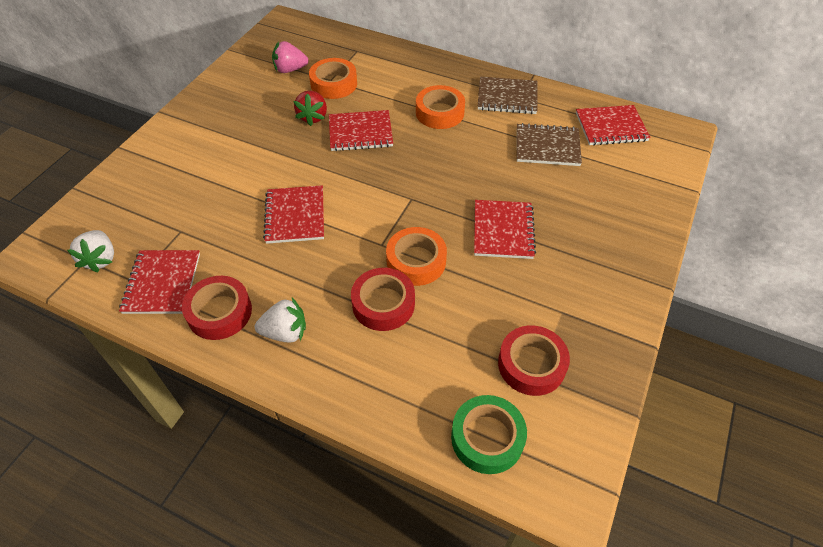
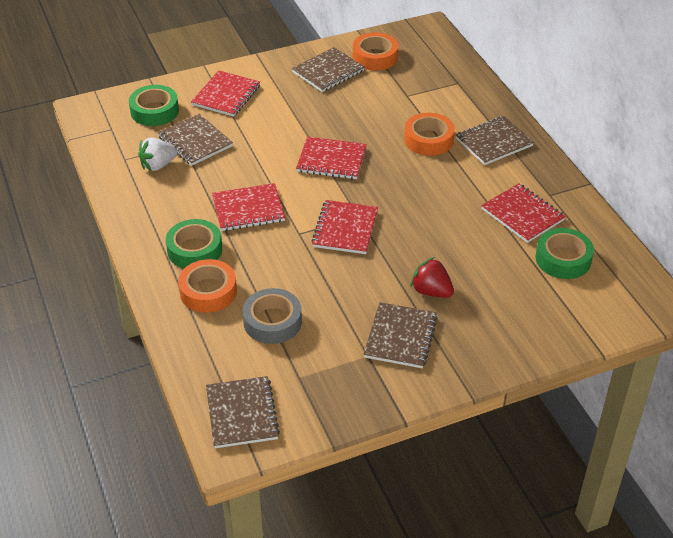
brown notebook: [478,77,538,114] [517,123,582,166] = 2 -> [158,114,233,166] [206,376,280,448] [292,47,365,92] [364,302,438,368] [456,116,534,165] = 5
green tape: [451,395,527,474] = 1 -> [129,85,179,126] [166,219,222,268] [535,228,594,279] = 3
grey tape: none = 0 -> [243,288,302,344] = 1
pink strawberry: [272,41,309,73] = 1 -> none = 0
red tape: [182,276,252,340] [351,268,415,331] [498,325,570,396] = 3 -> none = 0
white strawberry: [67,230,114,273] [255,298,306,342] = 2 -> [138,137,178,171] = 1

